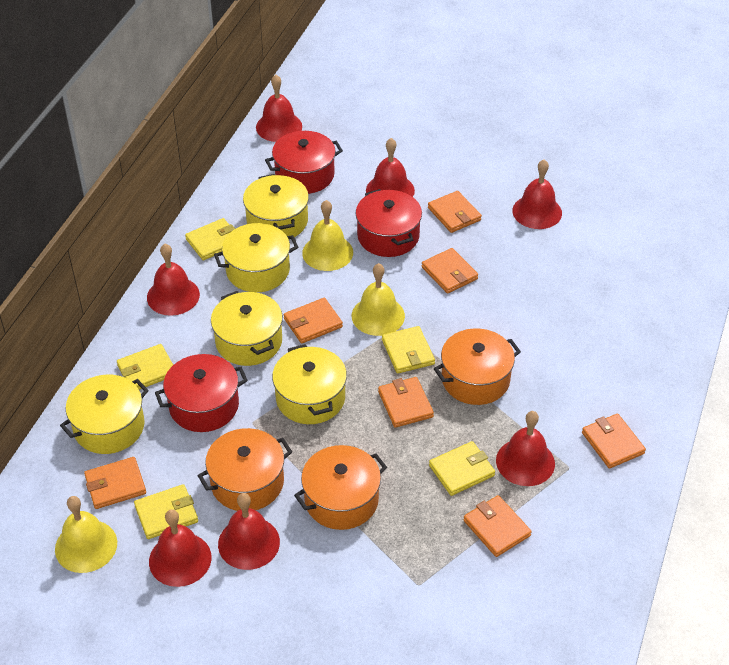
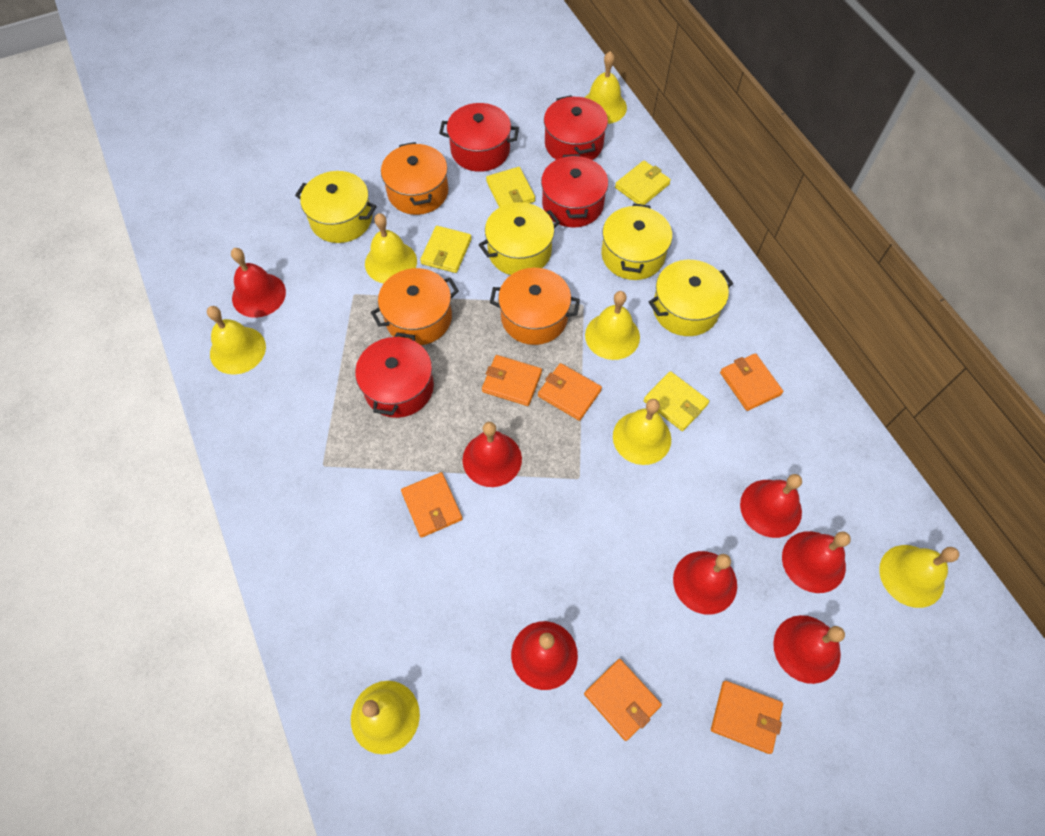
orange wallet: [84,457,146,509] [284,298,343,343] [378,377,434,428] [422,248,478,294] [428,191,482,233] [463,495,532,557] [582,414,646,469] = 7 -> [401,472,463,538] [482,355,542,406] [538,363,602,421] [584,659,662,741] [711,681,783,754] [720,353,783,411] = 6
red pot: [155,354,248,432] [265,131,343,194] [355,189,422,257] = 3 -> [355,332,434,418] [439,103,519,172] [541,154,608,228] [544,95,608,160] = 4
yellow bell: [55,496,117,573] [302,200,353,271] [352,263,405,336] = 3 -> [207,306,266,375] [351,681,420,754] [365,213,417,283] [584,51,627,124] [585,291,640,360] [613,399,671,465] [879,545,959,608] = 7
yellow pot: [60,375,149,454] [211,291,283,366] [214,223,298,292] [243,174,309,237] [272,344,347,424] = 5 -> [295,171,377,243] [479,202,560,275] [601,203,672,280] [649,260,733,336] = 4
yellow wallet: [117,344,173,390] [134,484,198,539] [185,218,235,260] [382,326,435,374] [429,441,495,496] = 5 -> [420,226,472,273] [486,167,535,208] [615,161,671,205] [644,371,709,431] = 4

